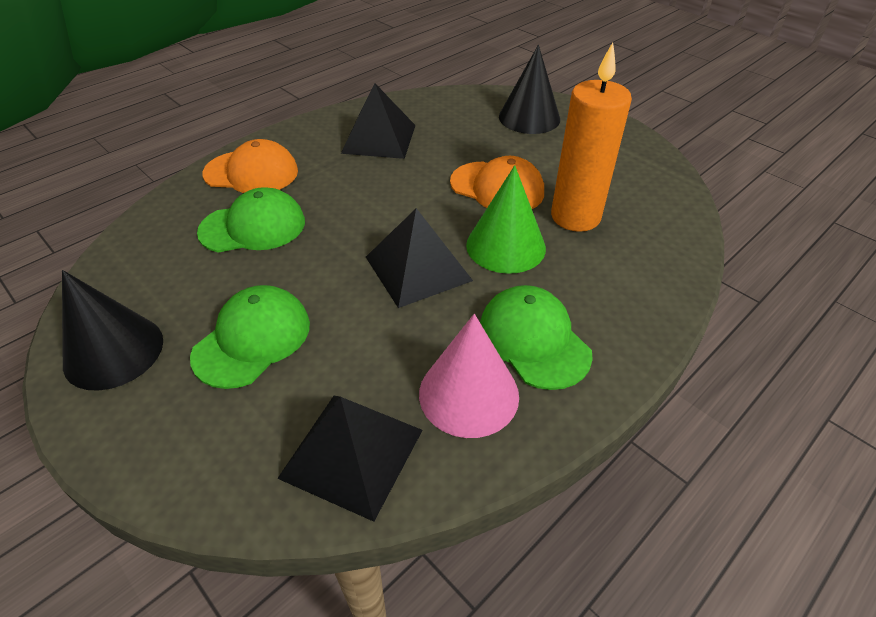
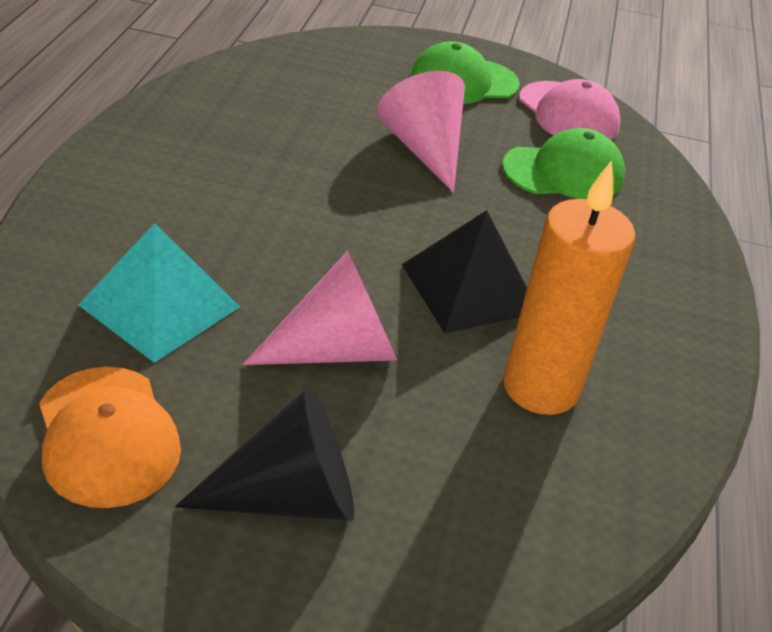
black cone: [62,270,163,391] [499,45,560,134] = 2 -> [175,386,354,521] = 1
black pyramid: [277,396,423,522] [341,83,416,159] [366,208,473,308] = 3 -> [402,210,527,333] = 1
green cap: [190,285,310,389] [197,187,305,253] [480,285,593,390] = 3 -> [410,41,520,104] [502,128,625,199] = 2
green cone: [466,165,546,274] = 1 -> none = 0
orange cap: [202,139,298,193] [450,156,544,209] = 2 -> [39,367,181,508] = 1
pink cap: none = 0 -> [519,79,620,140] = 1
pink cone: [419,314,519,438] = 1 -> [242,251,397,365] [377,71,465,193] = 2
turquoise pyramid: none = 0 -> [78,223,240,363] = 1

